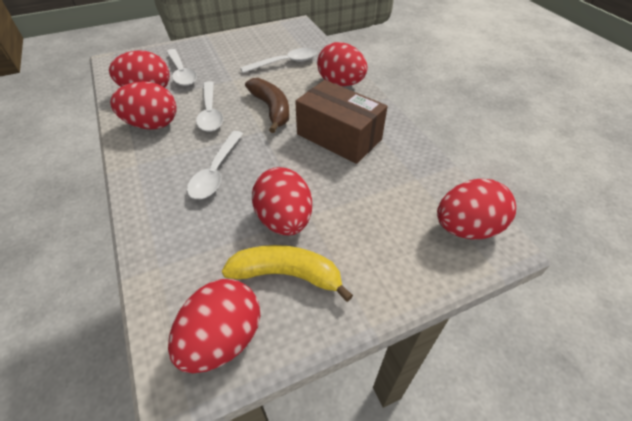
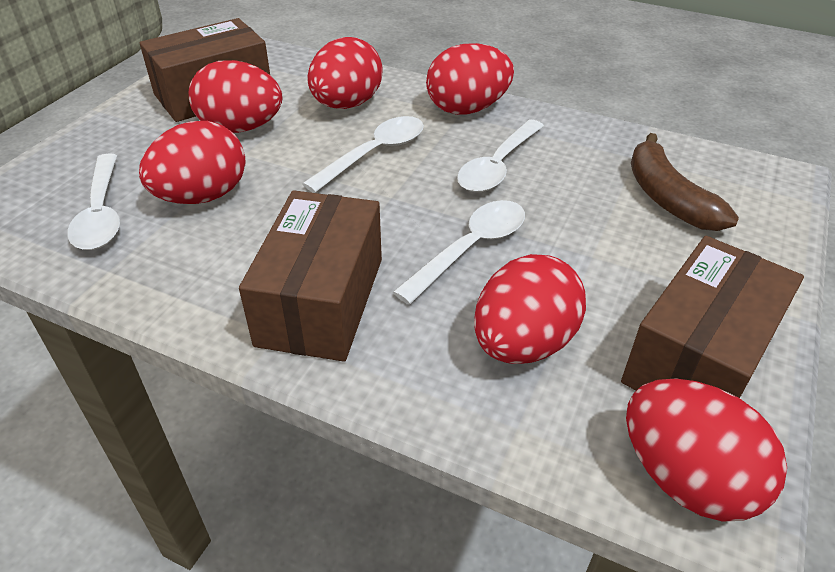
brown box: [295,80,388,164] = 1 -> [140,18,270,122] [239,190,382,362] [621,236,804,398] = 3
yellow banana: [222,245,353,302] = 1 -> none = 0

